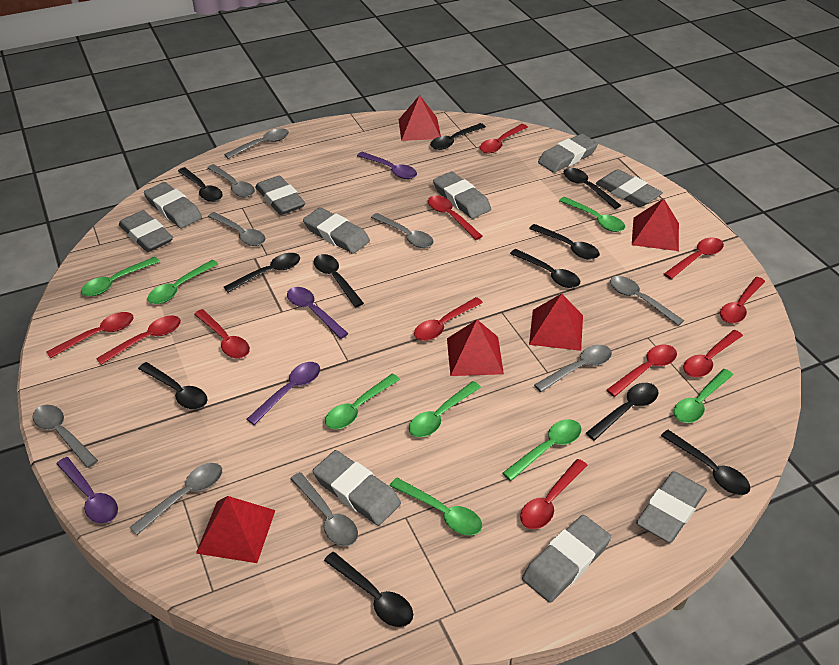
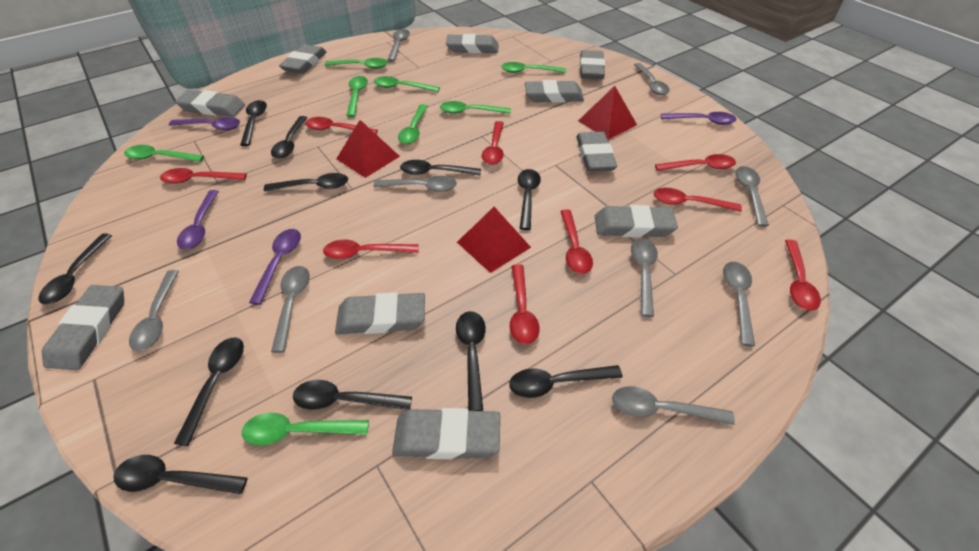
red pyramid: [196,496,276,563] [399,95,441,141] [447,320,504,376] [529,293,583,351] [632,198,679,251] = 5 -> [336,120,400,178] [457,207,531,273] [578,86,637,140] = 3
red spoon: [47,312,134,359] [96,315,181,365] [194,309,250,359] [414,297,483,341] [428,195,482,240] [480,124,528,153] [520,459,588,529] [607,345,677,397] [664,237,724,279] [683,330,743,377] [720,277,765,324] = 11 -> [160,168,247,184] [305,117,378,134] [323,240,419,259] [482,121,504,165] [510,264,539,344] [560,209,593,274] [653,188,742,212] [655,154,736,171] [785,239,821,311] = 9

